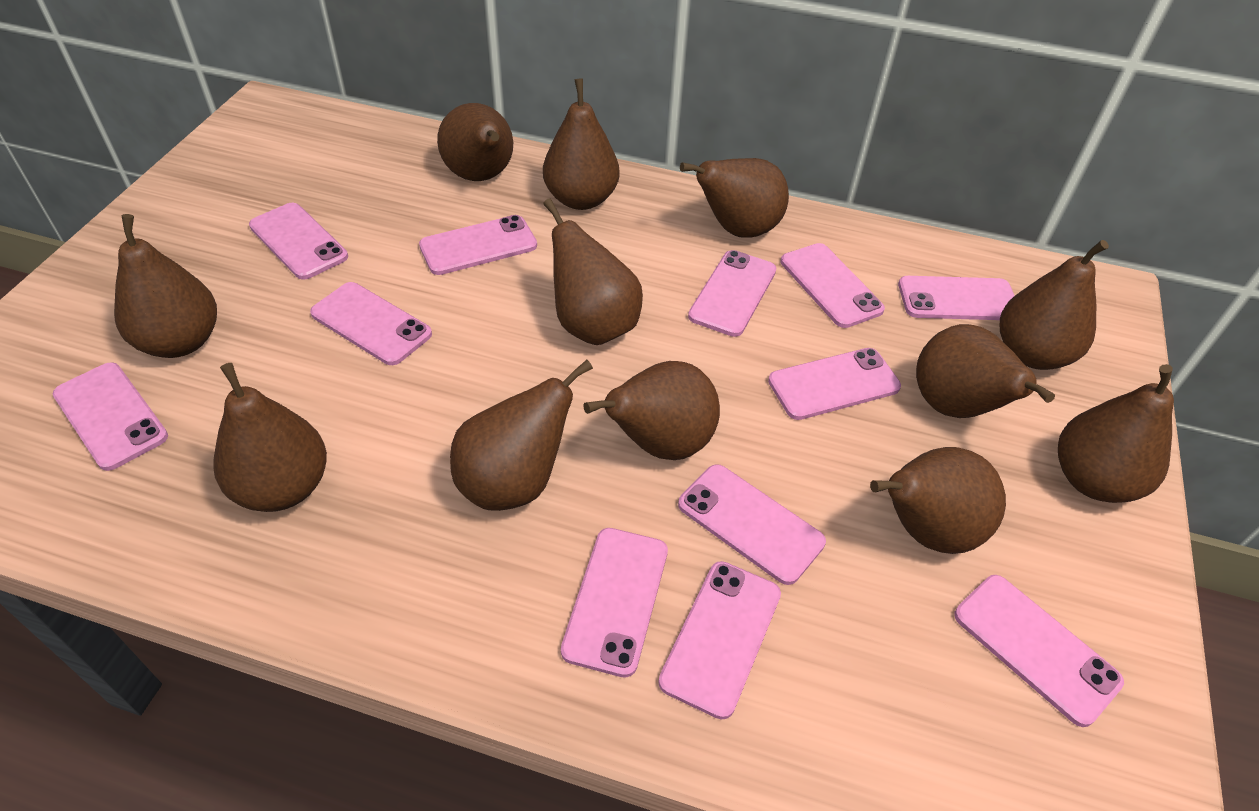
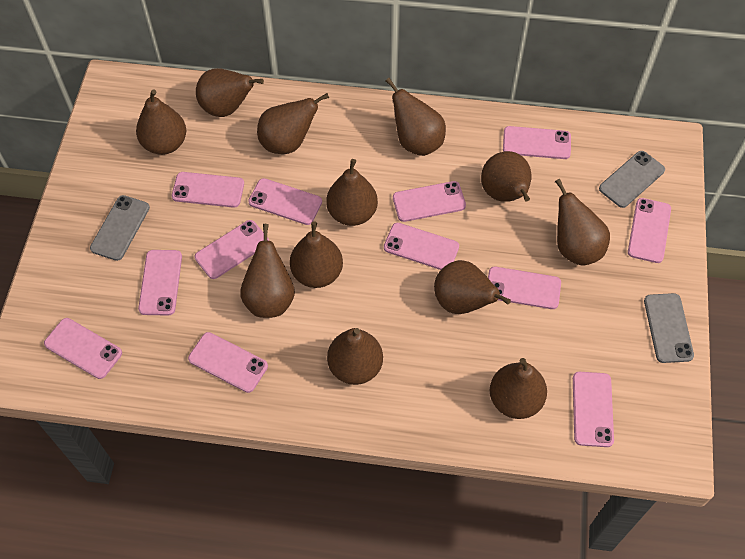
grey phone: none = 0 -> [90,195,150,261] [599,151,665,208] [644,293,694,363] = 3

